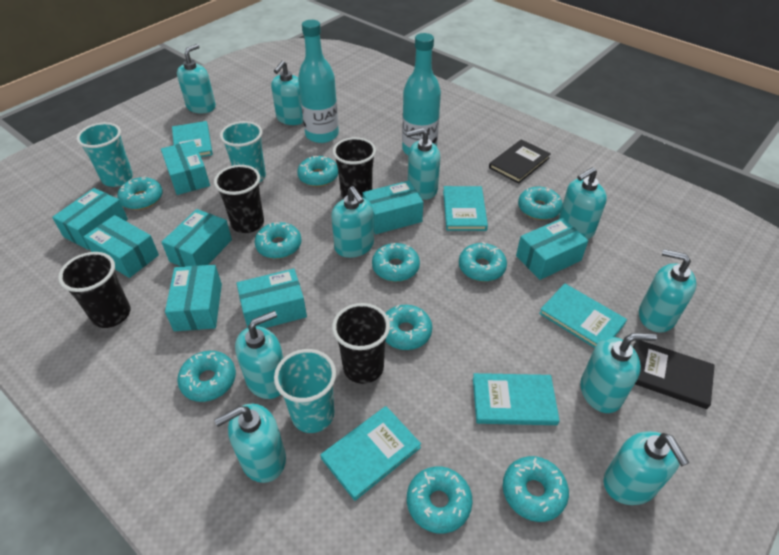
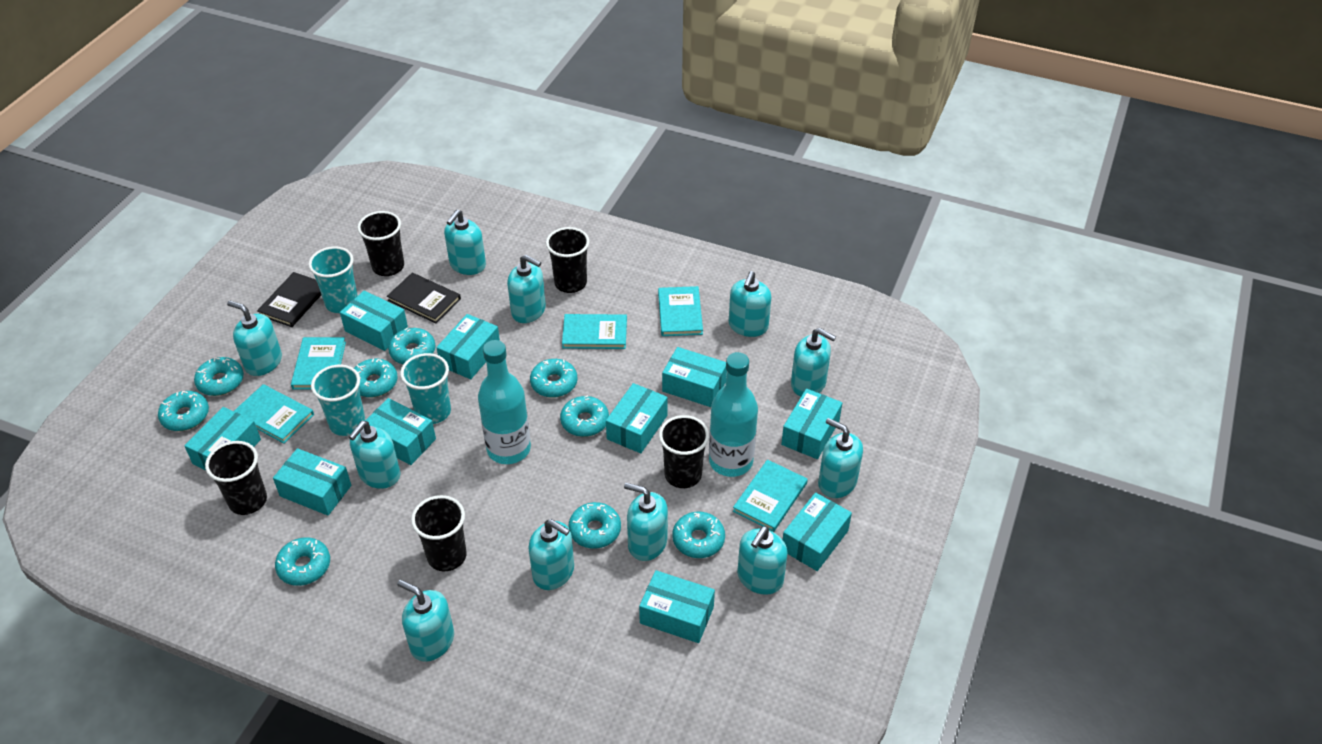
black cup: [58,252,130,328] [214,165,264,233] [332,303,390,384] [333,137,376,199] = 4 -> [205,441,267,515] [357,211,404,276] [411,495,467,571] [546,227,590,293] [659,415,709,488] = 5
turquoise box: [52,188,128,250] [84,215,159,278] [161,140,210,195] [161,209,232,267] [165,265,222,331] [237,269,307,328] [363,181,423,234] [516,218,588,280] = 8 -> [184,407,261,470] [273,448,351,516] [340,291,408,351] [365,398,436,465] [436,314,500,379] [606,383,668,453] [639,570,715,643] [662,347,727,407] [781,389,842,459] [782,492,852,571] = 10
turquoise donut: [117,176,163,210] [177,351,236,402] [255,222,302,259] [297,156,338,187] [372,243,420,282] [385,305,432,350] [407,466,473,534] [459,242,507,282] [503,456,569,522] [518,187,563,220] = 10 -> [158,391,209,431] [194,357,244,396] [275,537,330,586] [354,359,398,397] [388,327,436,364] [530,359,577,398] [560,395,609,437] [568,502,621,549] [672,512,725,558] = 9
turquoise soap dispenser: [177,44,216,114] [214,403,286,483] [235,311,283,399] [271,61,303,125] [331,186,374,258] [406,128,440,200] [558,167,607,239] [580,333,657,413] [603,431,689,505] [639,249,696,333] = 10 -> [227,301,282,376] [349,421,400,489] [397,580,454,662] [444,210,486,275] [507,254,546,323] [528,519,574,590] [624,483,668,561] [729,271,771,337] [737,526,788,595] [791,328,836,396] [818,418,863,498] = 11

